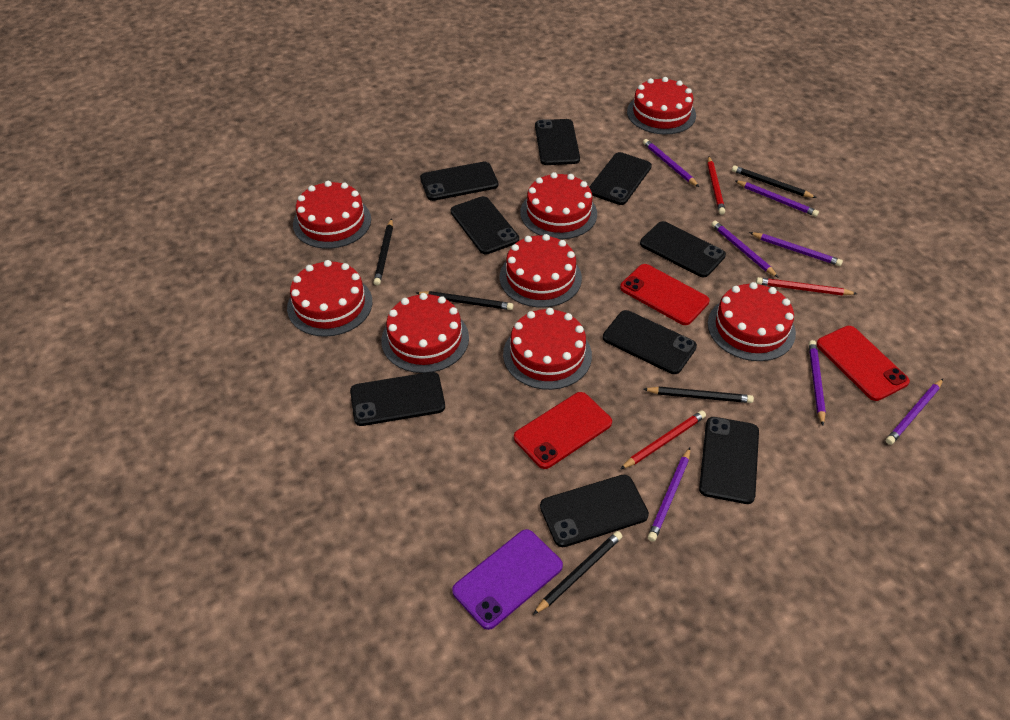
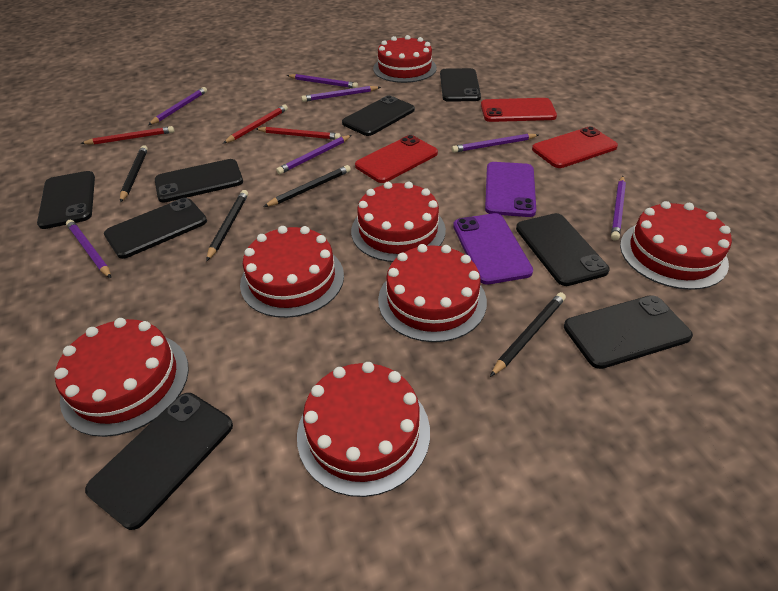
black pencil: [373,219,393,286] [416,291,514,310] [533,531,623,615] [643,386,754,403] [732,165,817,198] = 5 -> [120,145,148,203] [206,190,248,261] [263,165,351,207] [490,292,566,377] = 4
black phone: [350,372,445,426] [420,162,498,201] [451,196,519,254] [535,119,580,165] [540,475,649,547] [589,152,652,205] [603,310,697,374] [640,221,726,277] [699,417,759,504] = 9 -> [37,171,95,229] [85,393,233,530] [104,198,207,259] [155,159,243,203] [342,95,415,136] [440,68,481,102] [516,213,610,286] [564,295,693,369] = 8
purple phone: [452,529,563,630] = 1 -> [453,213,533,285] [485,162,536,217] = 2
red cake: [287,260,372,337] [293,181,371,249] [381,293,469,373] [500,234,582,308] [503,308,592,390] [520,172,597,239] [627,77,696,134] [708,282,796,361] = 8 -> [54,318,189,437] [240,226,344,318] [297,362,430,497] [351,181,446,262] [373,35,437,83] [378,244,487,342] [620,201,732,290] = 7

